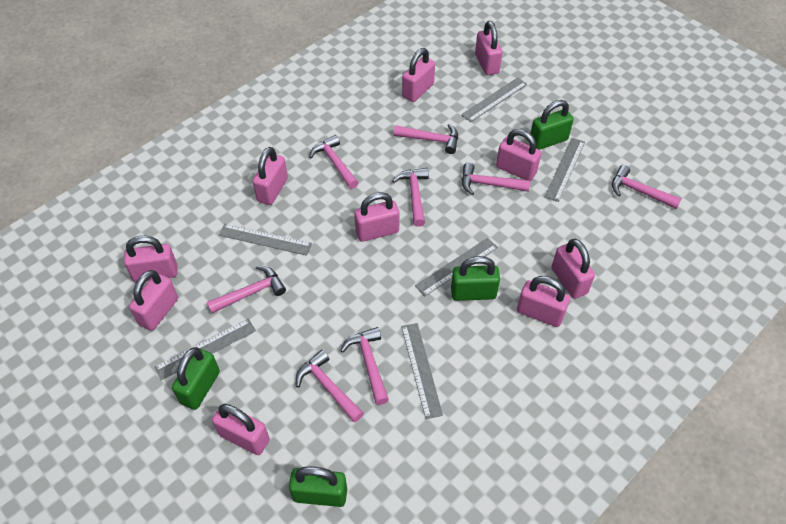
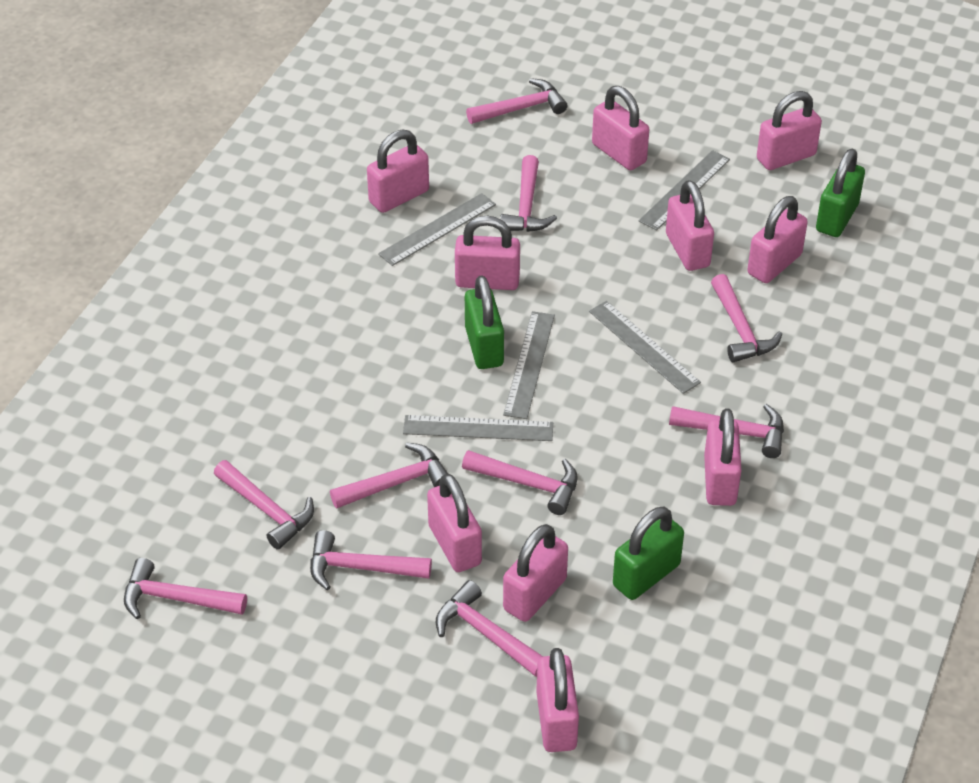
green padlock: [172,347,220,410] [289,466,347,507] [451,256,500,301] [530,100,574,150] = 4 -> [465,276,504,369] [613,507,684,600] [816,149,865,237] = 3
grey ruler: [154,319,256,380] [219,224,312,256] [401,323,443,419] [415,238,498,296] [461,77,527,122] [545,138,585,202] = 6 -> [378,193,496,266] [403,415,553,441] [503,311,555,419] [589,301,701,394] [639,150,730,231] = 5
pink hammer: [207,266,286,313] [296,350,364,423] [309,135,359,189] [340,327,389,405] [392,168,429,227] [393,124,458,154] [462,163,530,195] [612,165,682,209] = 8 -> [124,558,247,619] [214,460,314,549] [310,530,432,590] [330,443,447,509] [436,580,543,677] [462,450,578,515] [466,78,567,124] [500,155,557,232] [669,404,784,458] [711,274,782,362] = 10

